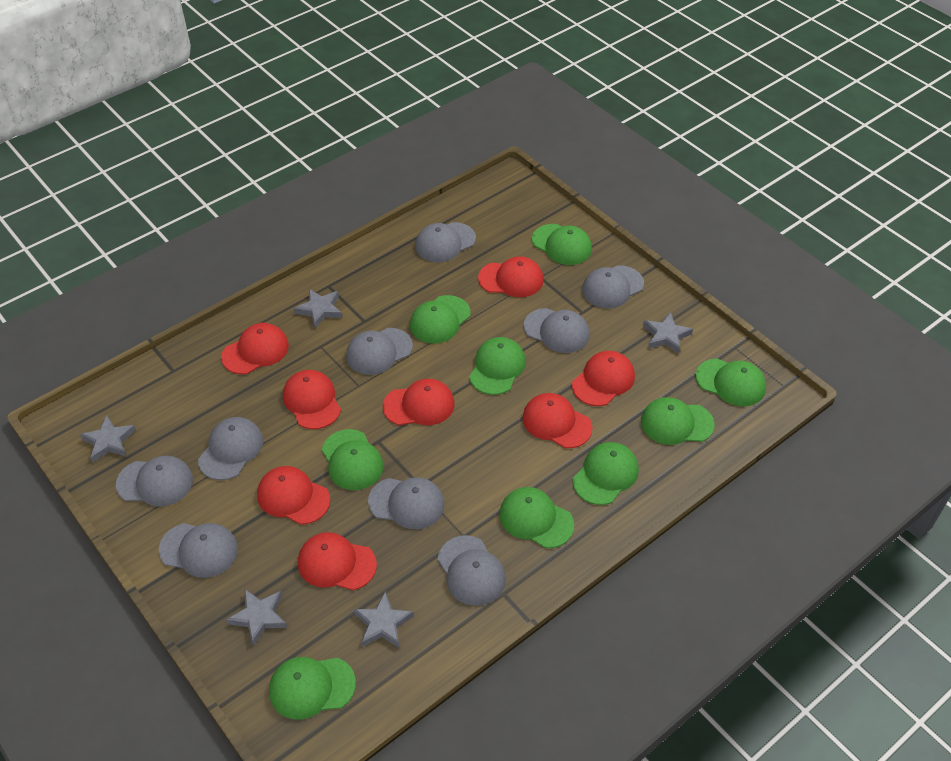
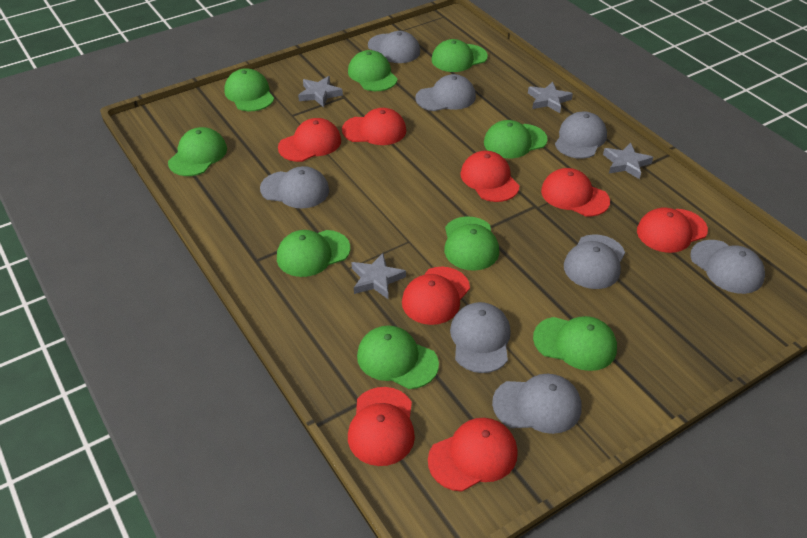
grey cap: [116,456,193,506] [159,523,238,578] [198,417,263,480] [346,328,413,375] [368,477,445,529] [415,222,476,262] [438,535,506,606] [524,308,590,353] [582,265,644,309] = 9 -> [260,166,329,209] [368,31,420,63] [415,74,476,111] [450,302,511,373] [492,374,581,434] [555,111,607,159] [564,234,625,289] [690,240,765,294] = 8
grey star: [80,415,136,462] [226,589,287,646] [294,289,342,328] [353,591,414,648] [643,312,693,354] = 5 -> [298,76,343,107] [351,253,406,299] [528,81,573,113] [603,142,653,179] = 4

